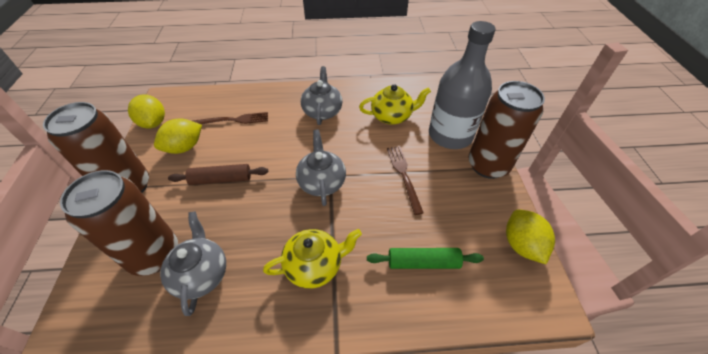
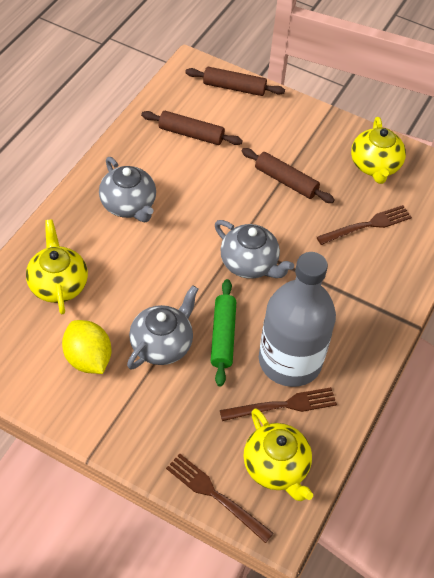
brown can: [43,102,149,193] [60,170,178,276] [468,81,545,179] = 3 -> none = 0
brown fork: [193,112,268,124] [387,146,424,215] = 2 -> [166,454,274,543] [220,387,337,421] [317,205,412,245] = 3
brown rolling pin: [168,164,268,185] = 1 -> [141,111,243,145] [185,67,285,96] [241,148,335,203] = 3
yellow lemon: [128,94,165,128] [154,119,202,154] [506,209,555,264] = 3 -> [62,320,111,374] = 1
yellow teapot: [263,229,362,289] [359,84,431,125] = 2 -> [26,219,88,314] [243,408,313,501] [351,117,406,184] = 3

